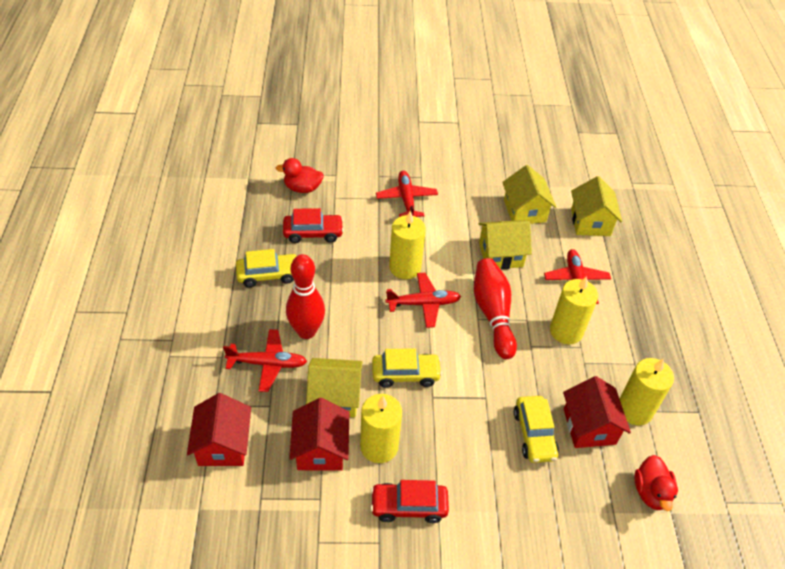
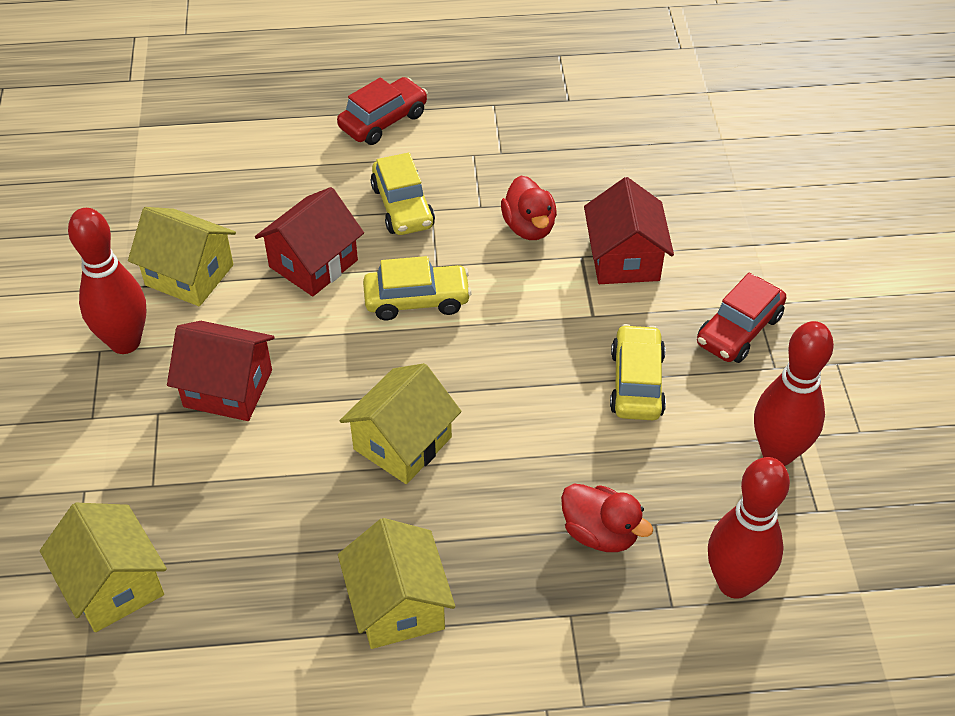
red bowling pin: [286,254,325,339] [474,258,517,359] = 2 -> [68,208,146,354] [708,457,790,599] [754,321,834,466] = 3
red plane: [223,329,307,392] [376,171,438,217] [385,273,461,328] [544,249,611,304] = 4 -> none = 0
yellow candle: [360,394,402,463] [389,211,426,279] [550,276,598,344] [619,358,674,425] = 4 -> none = 0

